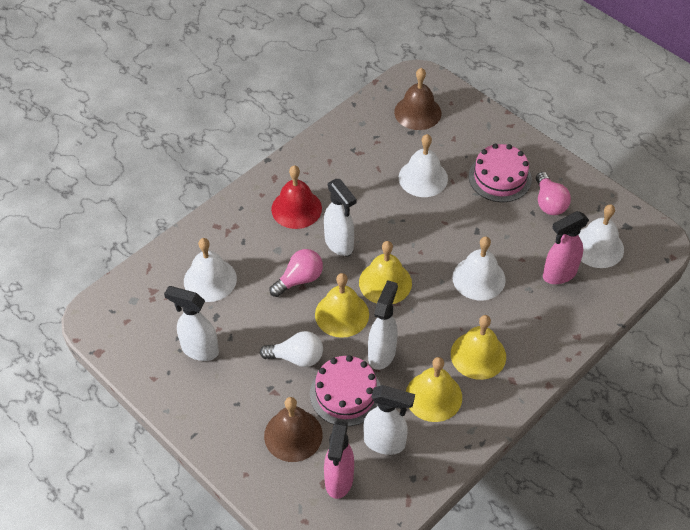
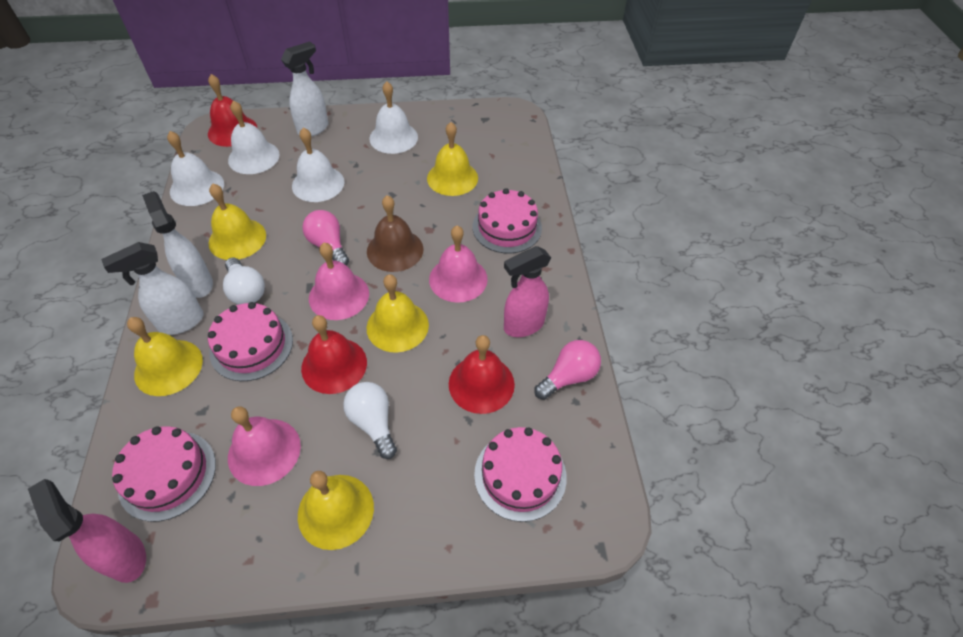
brown bell: [264,397,323,462] [394,68,441,130] = 2 -> [367,195,423,272] = 1
pink bell: none = 0 -> [228,406,301,486] [309,243,369,320] [429,226,488,303] = 3
pink cake: [310,355,381,426] [469,144,532,202] = 2 -> [112,426,216,522] [208,302,293,381] [473,188,542,253] [474,427,567,522] = 4
red bell: [271,166,322,229] = 1 -> [208,74,257,147] [301,315,367,394] [449,335,515,414] = 3
white light bulb: [260,331,323,367] = 1 -> [223,257,265,305] [343,382,397,459] = 2
white spray bottle: [164,286,219,361] [324,179,356,256] [363,385,415,455] [368,280,398,370] = 4 -> [101,242,204,335] [142,191,213,298] [281,41,328,137] = 3
yellow bell: [315,273,369,338] [359,241,412,304] [406,357,462,422] [451,315,506,380] = 4 -> [127,317,203,396] [209,183,266,260] [298,471,374,550] [367,274,429,353] [427,122,478,196] = 5

